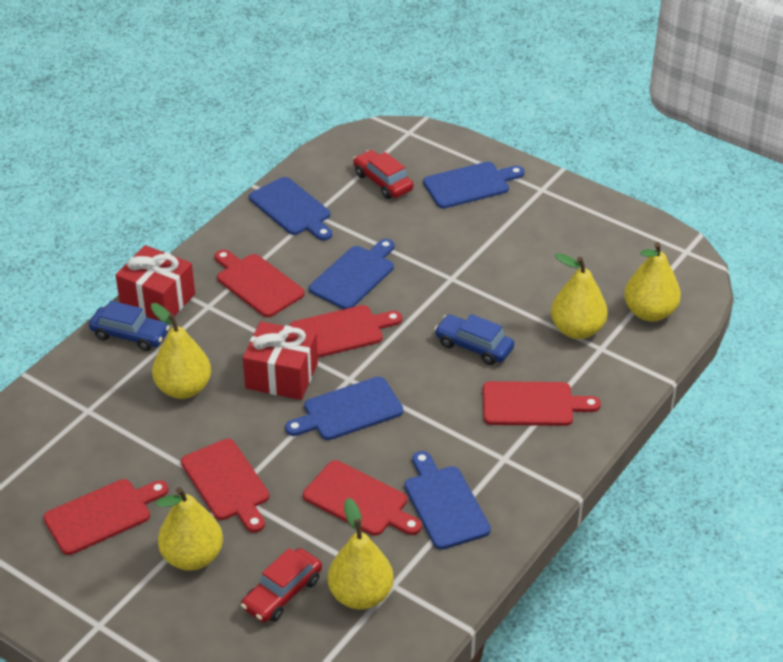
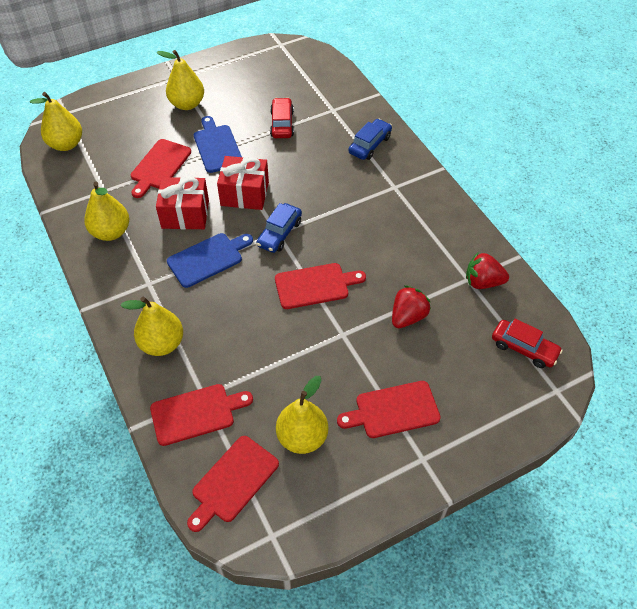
blue cutting board: [249,177,332,241] [285,377,403,440] [309,239,394,309] [404,451,491,550] [423,162,525,208] = 5 -> [167,233,253,288] [194,116,242,173] = 2
red cutting board: [43,479,169,555] [181,439,269,533] [215,249,305,317] [289,305,402,358] [303,460,422,536] [483,381,601,426] = 6 -> [131,139,191,198] [150,384,253,446] [187,436,279,532] [275,263,366,309] [337,381,441,438] = 5
red strawberry: none = 0 -> [392,285,431,328] [466,253,509,289] = 2

